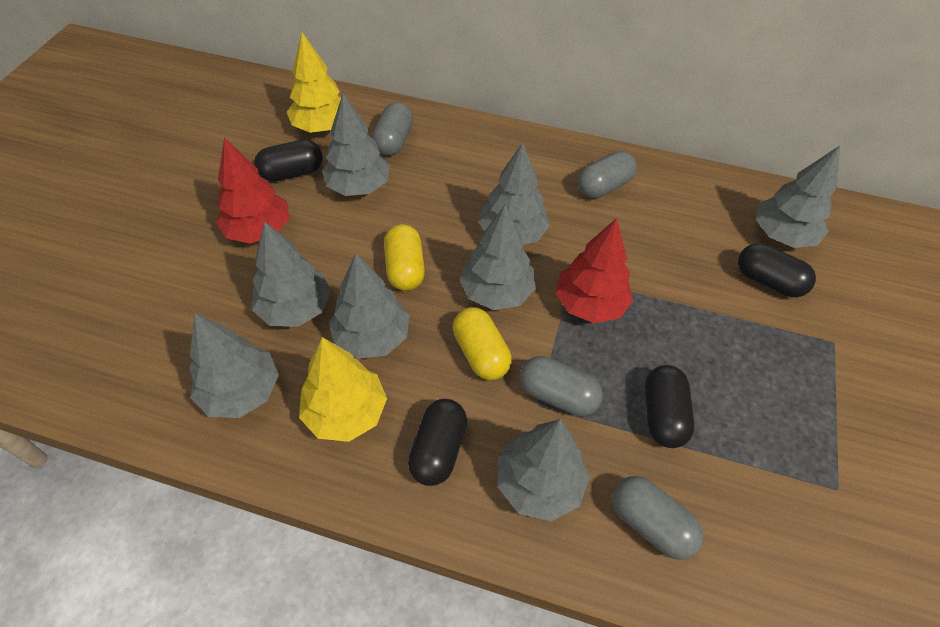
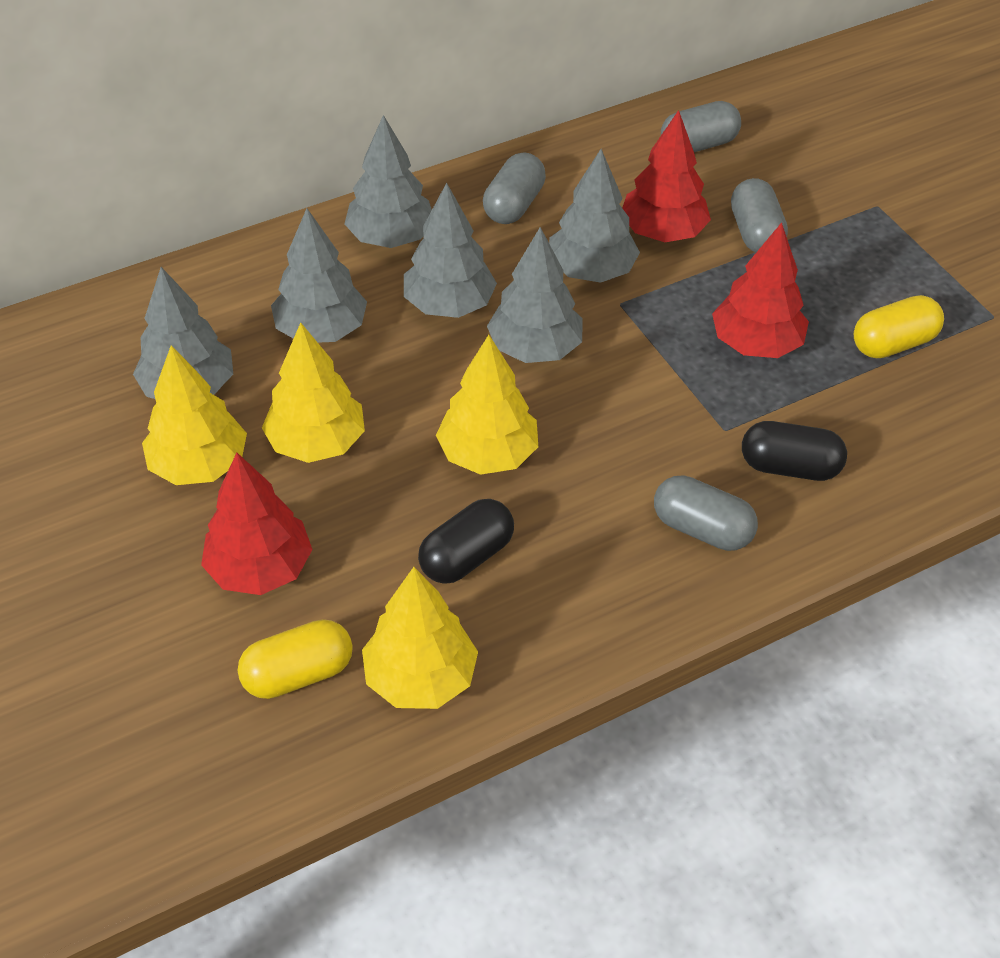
black capsule: [254,139,323,182] [408,399,467,486] [645,365,695,448] [738,243,816,297] = 4 -> [418,499,514,584] [742,421,847,481] = 2
grey tree: [189,313,279,418] [252,221,331,327] [322,93,390,196] [329,253,410,359] [459,205,536,310] [478,143,550,245] [498,419,590,521] [756,146,840,248] = 8 -> [133,267,233,399] [271,208,367,343] [344,115,432,248] [404,183,497,318] [487,227,583,363] [549,149,640,283] = 6
red tree: [216,138,290,244] [555,218,633,323] = 2 -> [201,453,313,595] [622,110,711,242] [712,222,809,358] = 3
yellow tree: [287,32,341,133] [299,337,387,442] = 2 -> [142,345,247,485] [262,323,365,463] [362,567,478,709] [436,335,538,475] = 4

